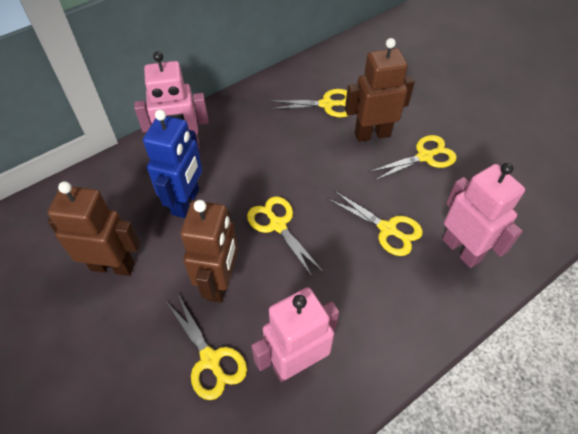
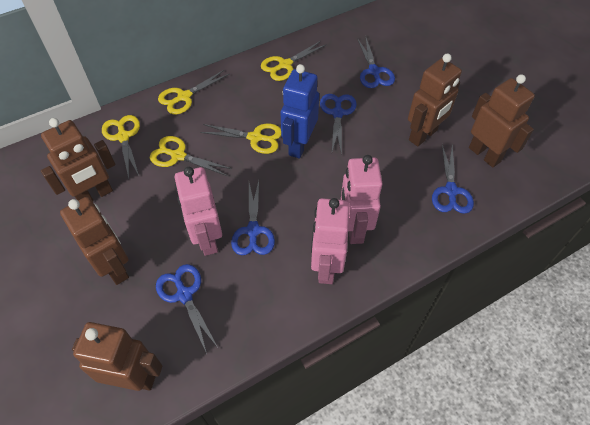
blue scissors: none = 0 -> [156,264,218,354] [231,181,275,255] [320,94,357,155] [357,38,395,88] [432,144,474,214] = 5
brown robot: [47,181,140,276] [180,200,238,303] [345,38,415,142] = 3 -> [41,118,115,202] [60,197,129,285] [72,322,163,391] [408,53,462,147] [469,74,535,168] = 5

